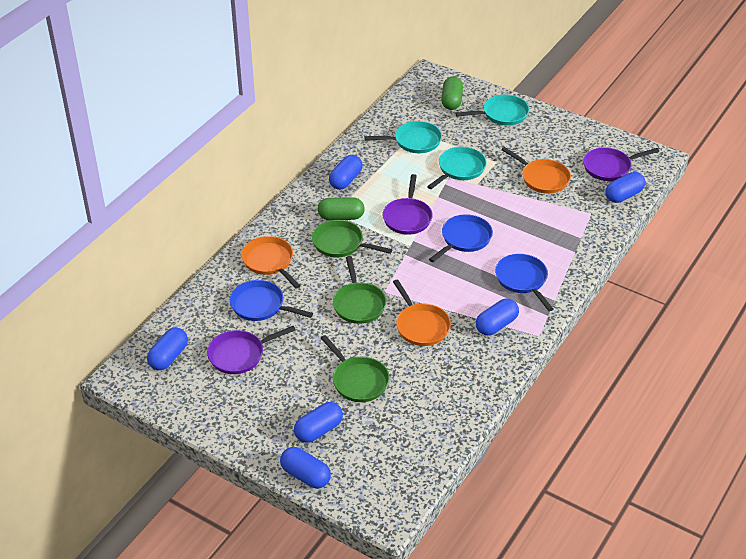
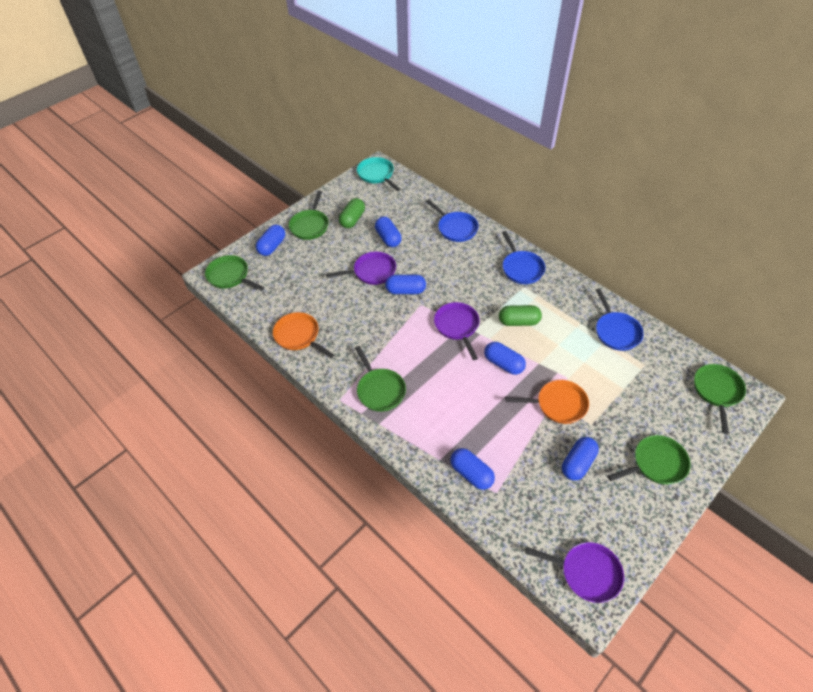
green pan: [312,220,392,257] [321,335,390,402] [333,256,386,324] = 3 -> [205,255,264,291] [289,191,329,240] [355,346,406,412] [608,435,690,485] [694,364,746,434] = 5
orange pan: [241,236,300,288] [393,279,451,346] [501,147,571,194] = 3 -> [273,312,334,358] [506,380,589,424] = 2
turquoise pan: [365,121,442,153] [427,147,487,189] [455,95,529,126] = 3 -> [357,157,400,191] = 1

